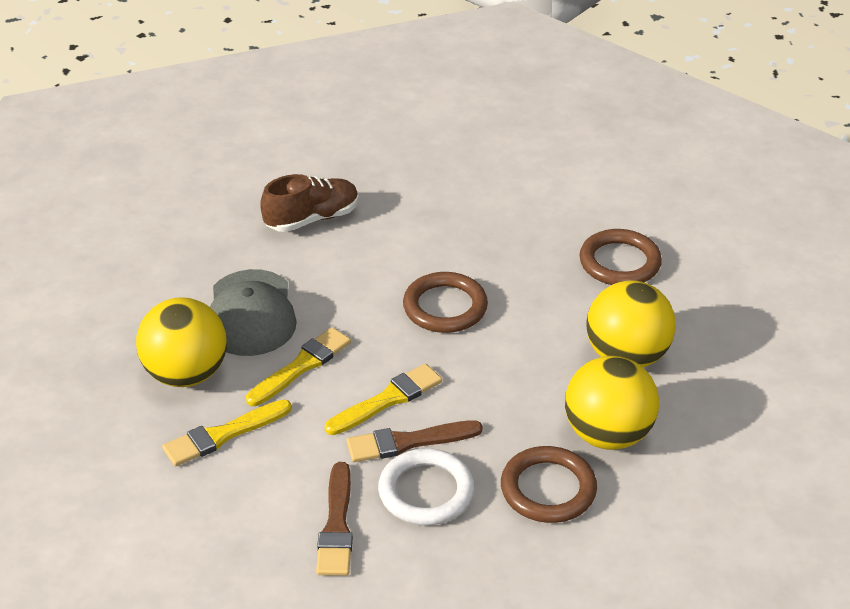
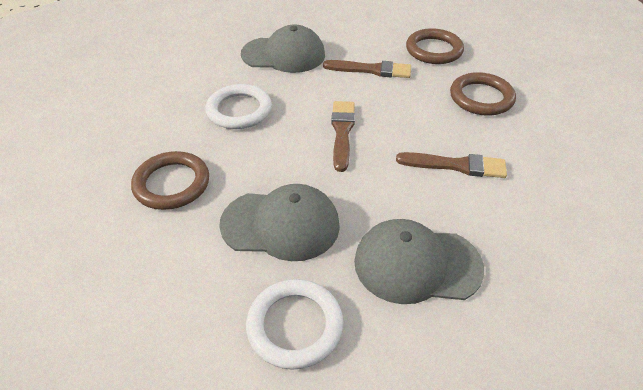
brown brush: [316,462,353,576] [346,420,483,462] = 2 -> [323,60,411,78] [331,101,355,172] [396,152,507,178] = 3
brown shoe: [260,174,359,232] = 1 -> none = 0
grey cap: [210,269,297,356] = 1 -> [219,184,340,261] [241,25,325,73] [354,219,484,304] = 3
white ring: [378,448,475,525] = 1 -> [205,84,272,129] [246,279,343,370] = 2
yellow ball: [136,297,227,387] [565,356,659,450] [586,280,676,367] = 3 -> none = 0
yellow brush: [162,399,292,466] [246,327,351,406] [325,363,442,435] = 3 -> none = 0

